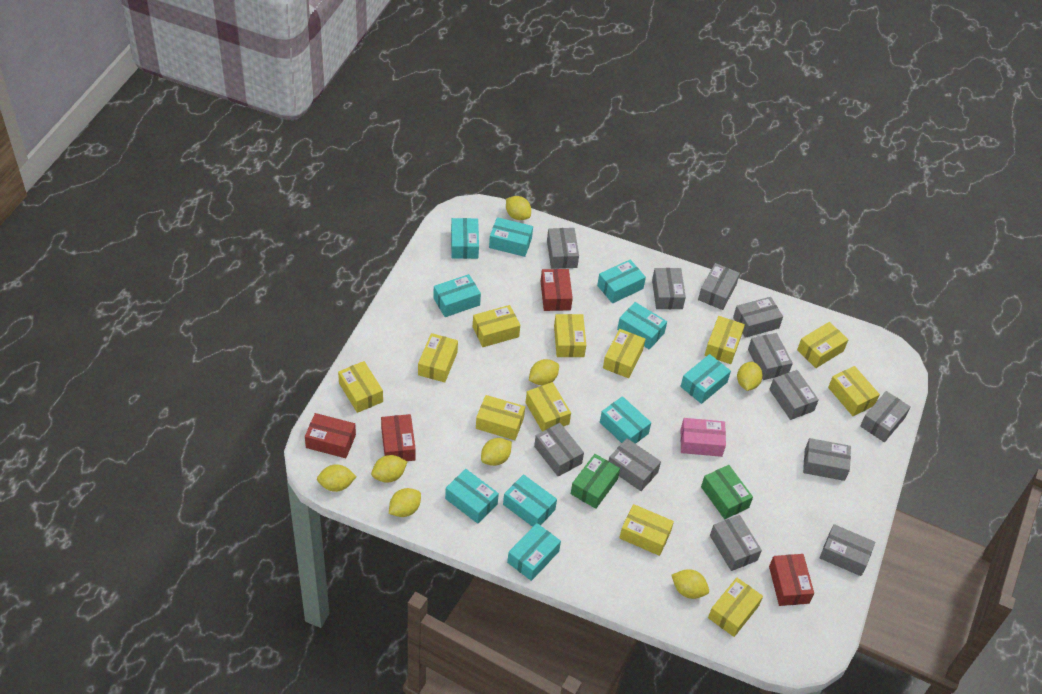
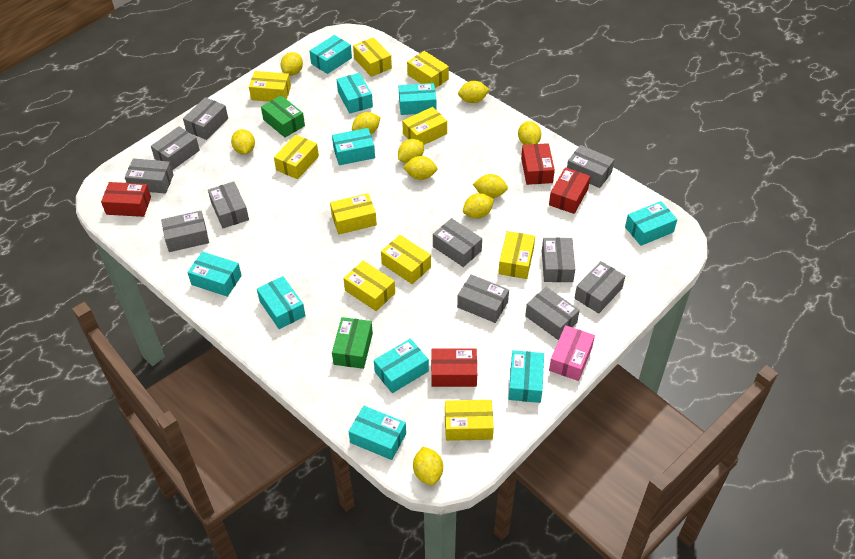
grey box: [534,423,584,477] [547,228,579,269] [609,438,661,491] [652,268,686,309] [698,263,740,310] [710,515,762,571] [733,297,783,338] [748,333,793,380] [769,370,819,420] [803,438,851,481] [820,524,875,576] [860,391,910,442] = 12 -> [125,158,174,194] [151,126,200,170] [161,211,209,252] [183,97,228,140] [208,181,249,228] [433,218,482,267] [457,274,509,323] [525,287,580,340] [542,238,575,282] [567,145,614,188] [575,261,625,314] = 11
yellow box: [338,361,383,413] [418,333,458,383] [473,305,520,347] [476,395,525,440] [526,382,571,432] [554,314,586,357] [603,329,645,378] [619,504,674,556] [705,316,745,364] [708,578,763,637] [797,322,848,368] [828,366,880,416] = 12 -> [249,71,291,102] [274,135,319,179] [330,193,377,235] [343,261,395,311] [353,37,392,77] [381,235,431,284] [402,107,447,145] [407,51,449,88] [445,400,494,441] [498,231,535,279] = 10
yellow lemon: [317,464,356,492] [371,455,408,483] [389,488,421,517] [481,438,512,466] [506,196,531,220] [529,359,559,385] [672,569,709,599] [737,362,763,391] = 8 -> [231,129,255,155] [281,52,303,76] [352,112,381,134] [398,139,424,163] [403,156,438,180] [413,447,443,486] [458,81,489,103] [463,193,494,219] [473,174,508,198] [518,121,541,145] = 10

